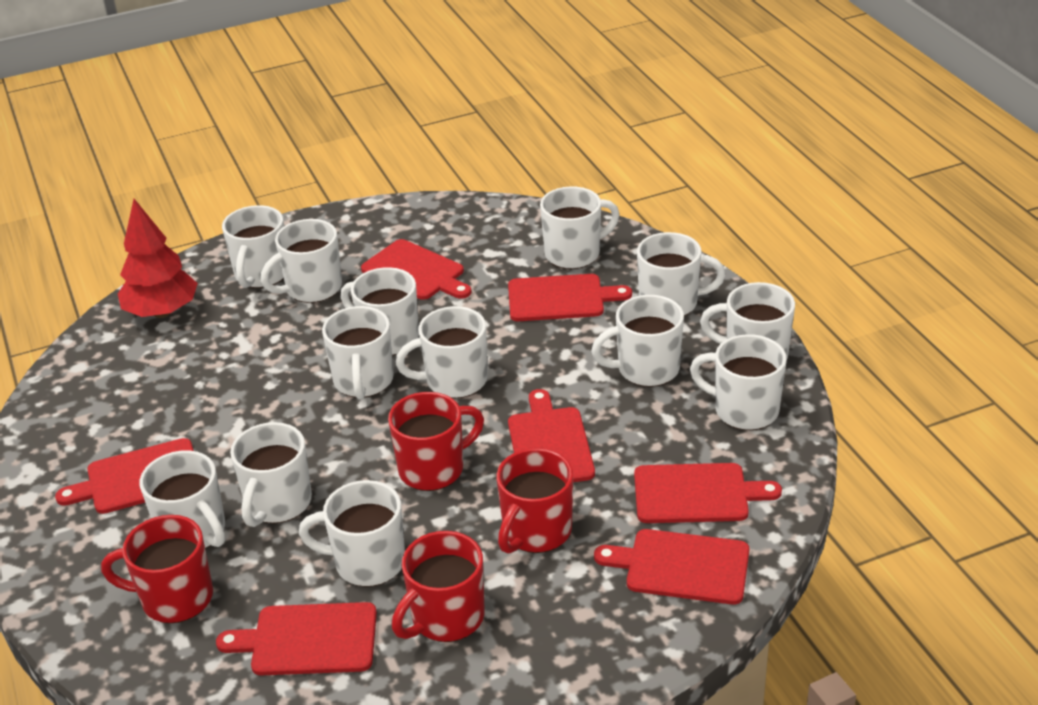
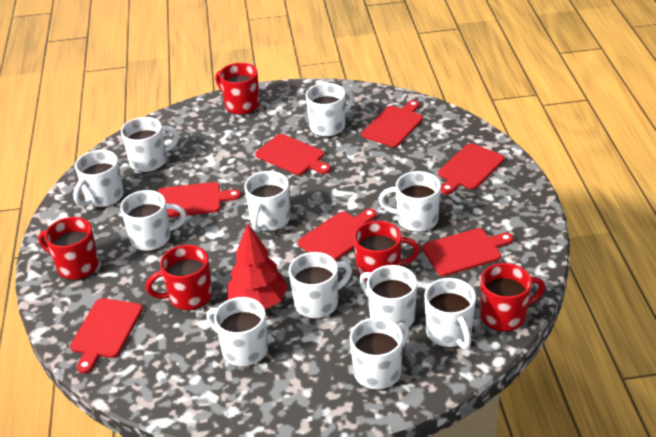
red mug: [101,515,213,623] [388,392,484,491] [392,531,485,642] [497,448,573,554] = 4 -> [38,217,99,280] [145,245,212,310] [215,63,260,115] [354,221,420,283] [480,263,545,332] = 5
white mug: [140,450,225,549] [222,205,284,288] [230,422,312,527] [261,219,342,303] [299,480,405,587] [322,306,394,400] [341,267,419,356] [396,306,488,398] [540,186,620,269] [591,295,684,387] [637,232,726,316] [690,334,787,430] [700,282,795,359] = 13 -> [73,150,124,208] [120,190,186,251] [121,117,179,173] [206,297,268,367] [244,171,290,232] [289,252,352,319] [306,83,354,137] [350,317,409,390] [359,265,417,331] [379,171,441,232] [424,278,476,350] = 11

